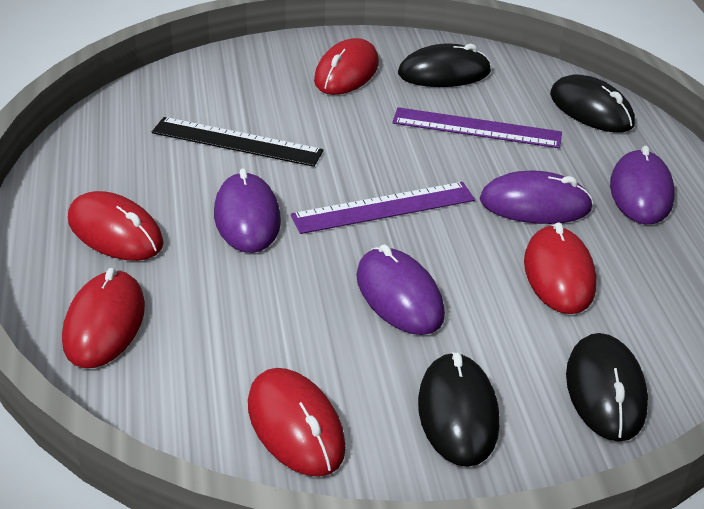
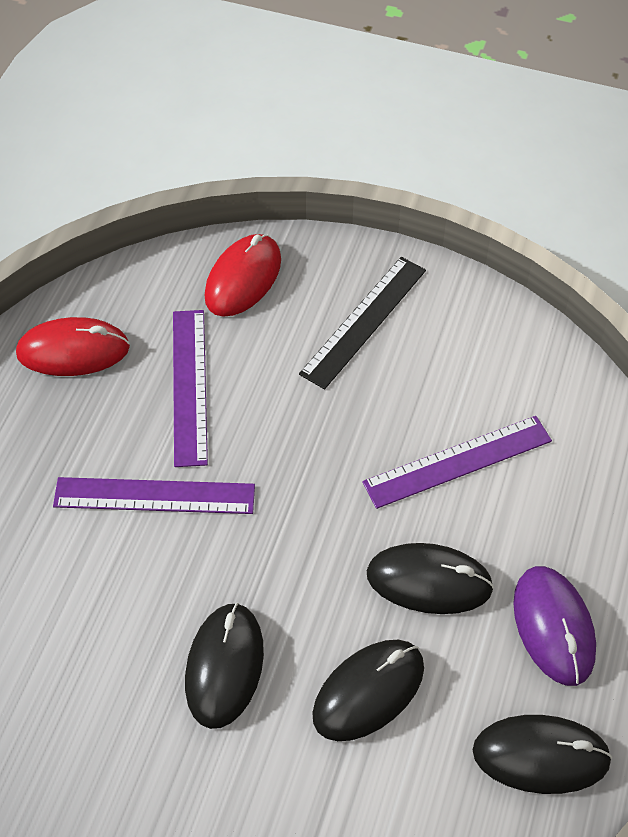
purple mouse: [214,168,281,253] [356,244,445,335] [480,171,593,224] [610,146,675,224] = 4 -> [513,566,596,686] = 1
purple ruler: [291,182,475,234] [392,107,562,148] = 2 -> [53,477,255,514] [173,310,208,467] [362,416,552,509] = 3
red mouse: [62,268,145,368] [68,191,164,261] [248,368,346,477] [314,38,379,95] [524,222,596,314] = 5 -> [16,317,130,376] [205,234,281,317] = 2

